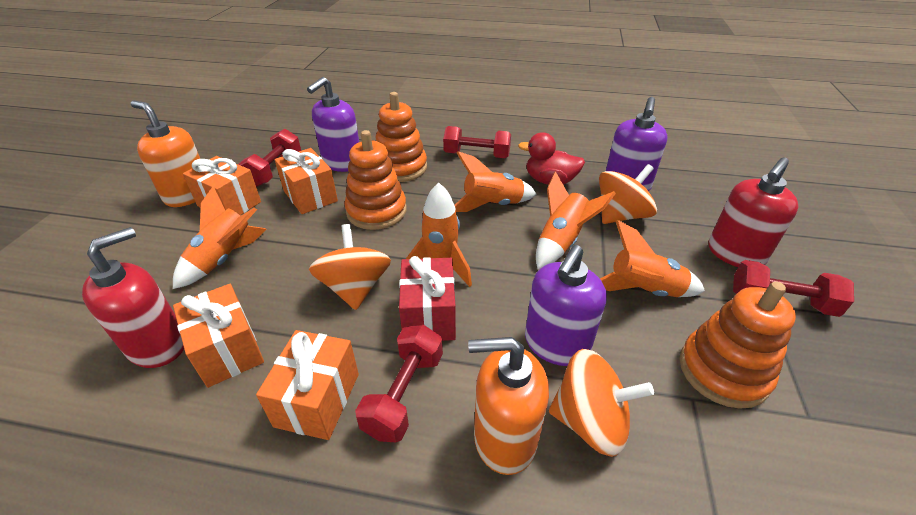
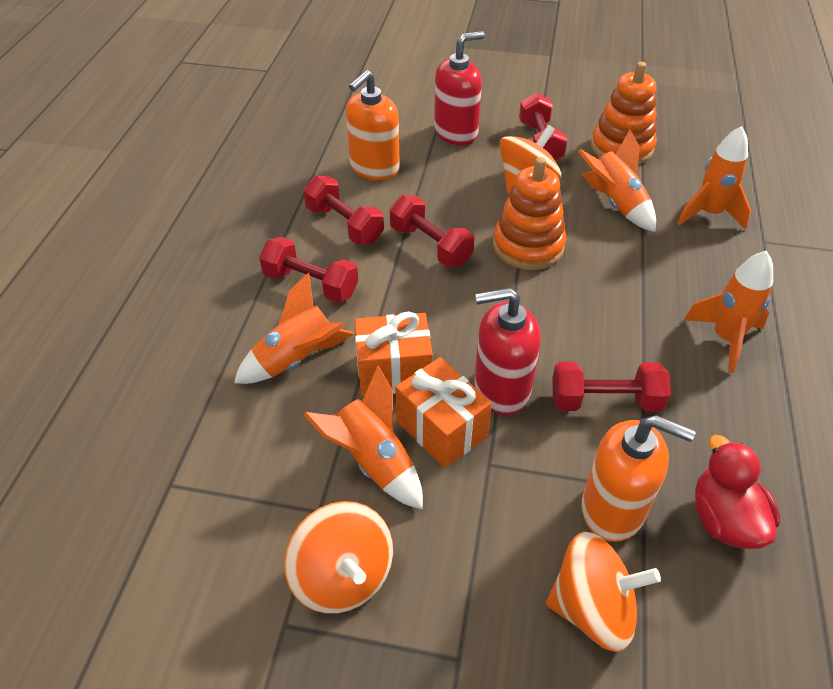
orange gift: [173,284,264,388] [183,156,261,215] [256,330,359,440] [274,148,338,214] = 4 -> [354,311,433,396] [395,357,492,468] = 2
orange stacking toy: [344,130,407,230] [375,92,427,182] [680,282,796,409] = 3 -> [493,157,566,270] [591,62,657,165] = 2
purple soap dispenser: [307,77,359,172] [525,245,607,366] [606,97,668,191] = 3 -> none = 0
red dumbbell: [238,129,301,187] [355,325,443,442] [443,126,511,158] [733,260,854,317] = 4 -> [259,237,358,303] [303,176,384,245] [390,195,474,267] [519,93,568,160] [552,362,671,412] = 5
red gift: [399,256,456,341] = 1 -> none = 0

